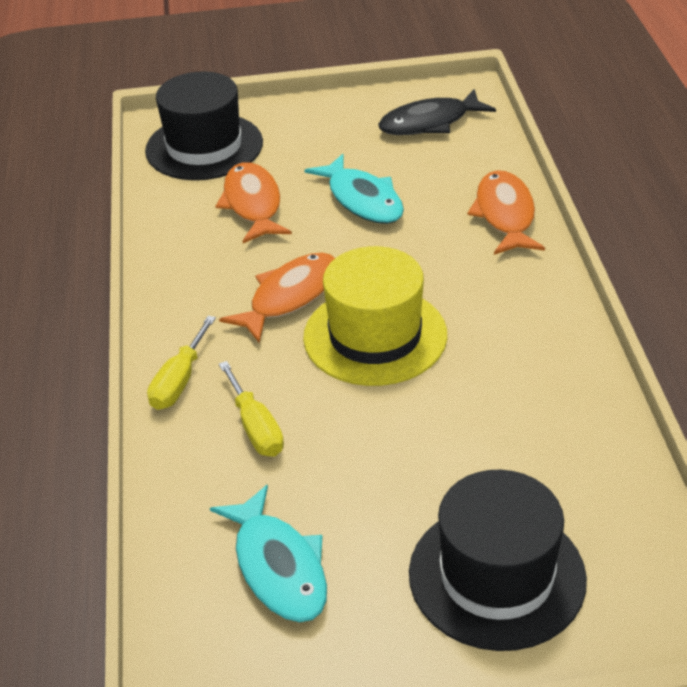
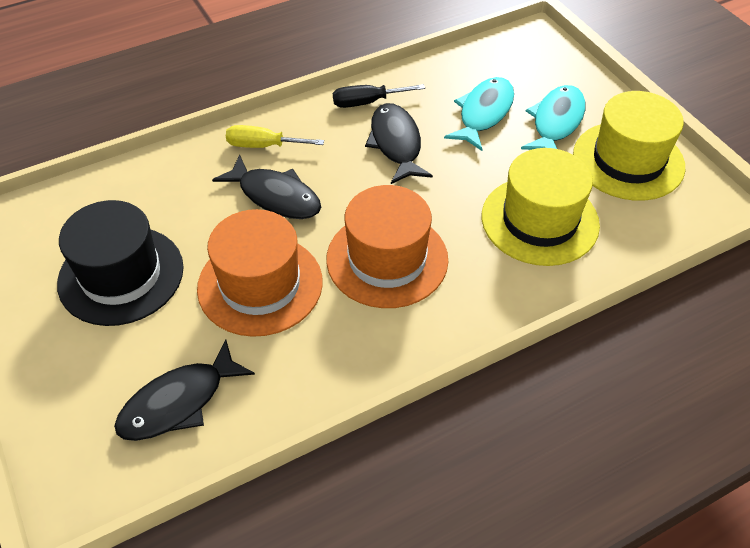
black fish: [378,89,496,135] = 1 -> [114,340,255,441] [212,155,321,219] [365,103,433,184] = 3
black hat: [145,71,263,180] [409,470,587,651] = 2 -> [57,200,184,326] = 1
black screwdriver: none = 0 -> [333,84,425,108] = 1
orange fish: [215,162,292,243] [219,253,335,343] [467,170,545,255] = 3 -> none = 0
orange hat: none = 0 -> [197,209,323,337] [326,185,448,308] = 2
yellow hat: [303,246,447,386] = 1 -> [482,148,600,266] [573,91,685,201] = 2
yellow screwdriver: [147,316,216,410] [219,361,284,457] = 2 -> [226,125,324,148] = 1

